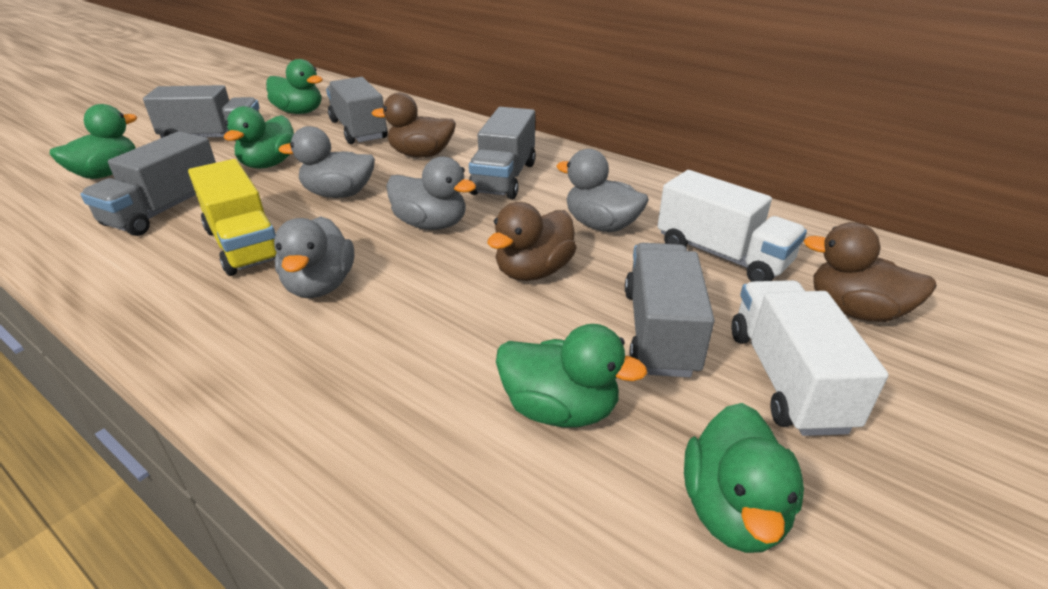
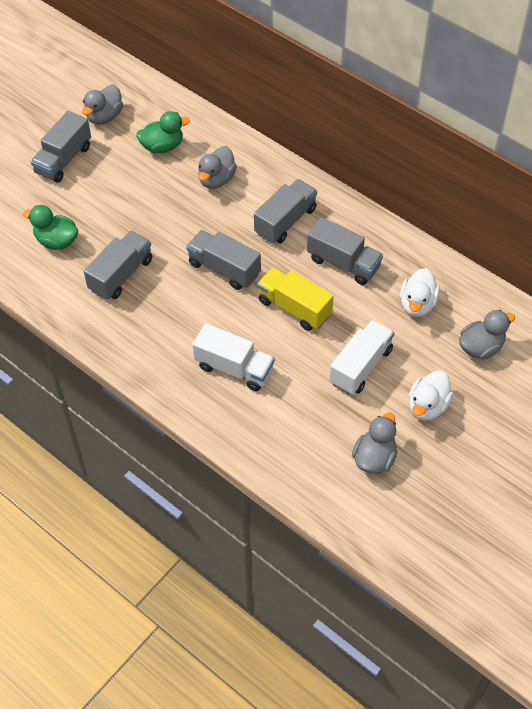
brown duck: [372,93,456,157] [487,202,577,281] [803,222,937,322] = 3 -> none = 0
green duck: [50,104,137,179] [224,106,294,169] [266,59,323,114] [496,324,648,427] [684,403,804,553] = 5 -> [23,205,78,250] [136,111,190,153] = 2
white duck: none = 0 -> [400,268,440,317] [409,370,453,421] = 2

